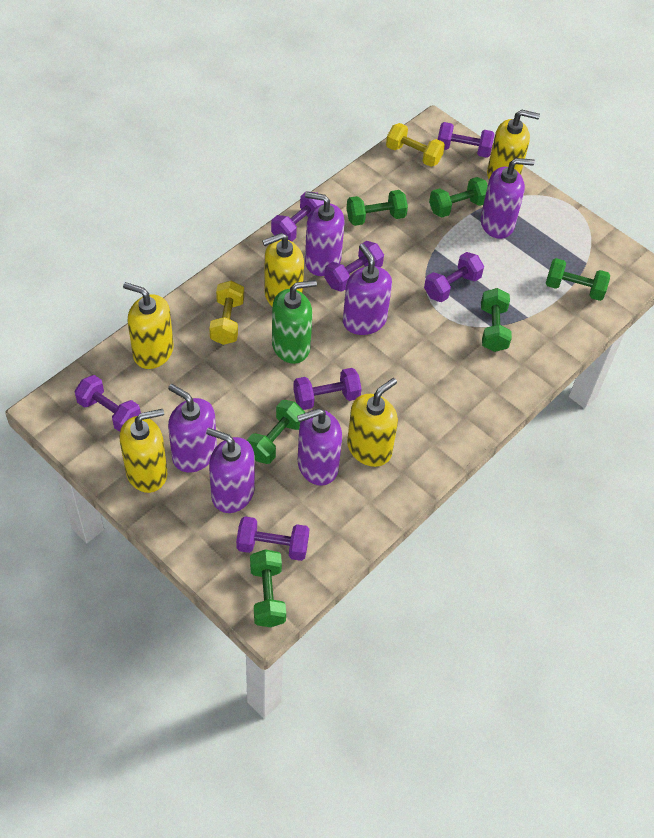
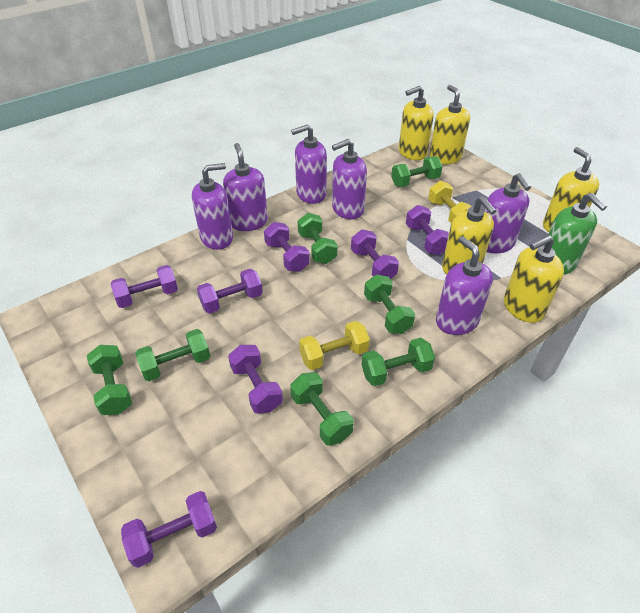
green dumbbell: [247,400,305,464] [250,549,286,627] [346,190,408,226] [429,177,488,218] [481,288,512,352] [546,258,610,301] = 6 -> [87,345,132,415] [135,329,210,381] [290,372,354,446] [298,213,337,264] [362,338,435,386] [364,275,415,334] [391,156,443,187] = 7

